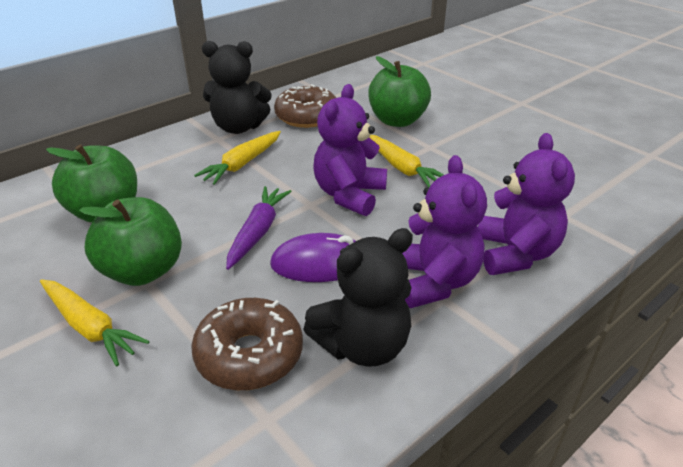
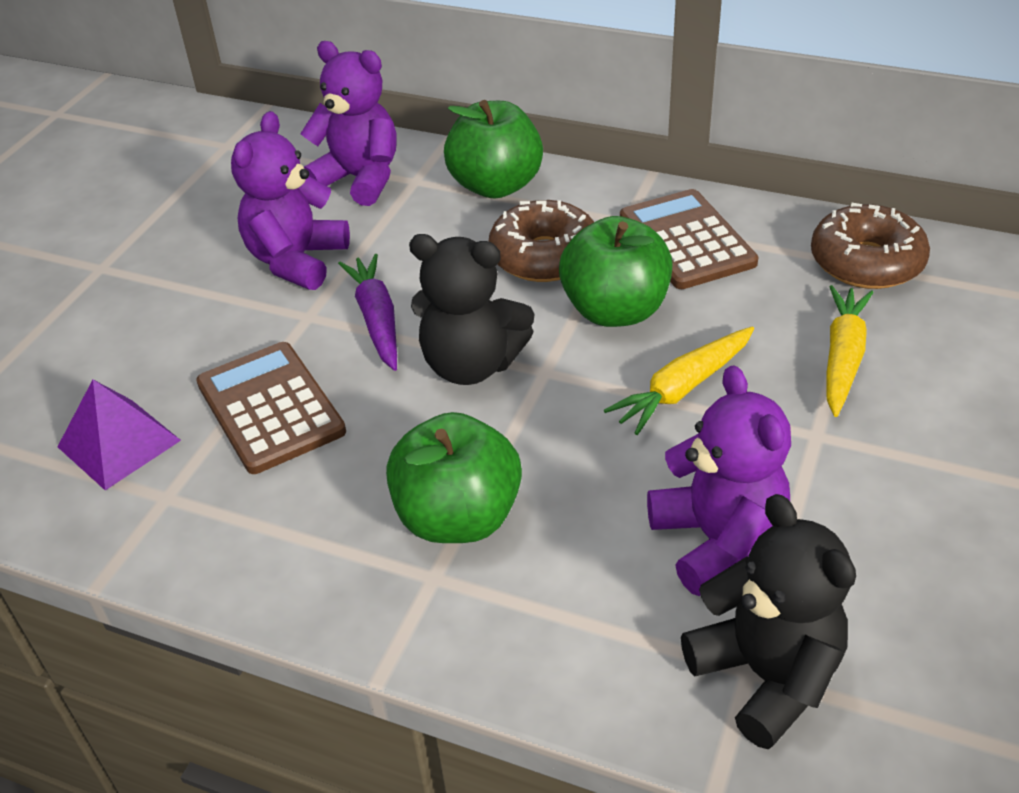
brown calculator: none = 0 -> [196,342,346,474] [620,189,758,289] = 2
purple mouse: [270,233,356,282] = 1 -> none = 0
purple pyramid: none = 0 -> [58,380,181,490] = 1
yellow carrot: [40,279,150,366] [194,131,281,185] [369,135,444,187] = 3 -> [604,326,754,435] [826,285,874,417] = 2

